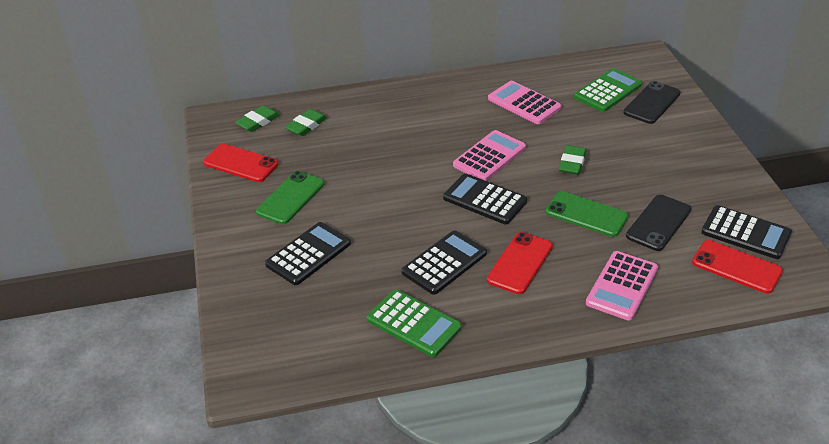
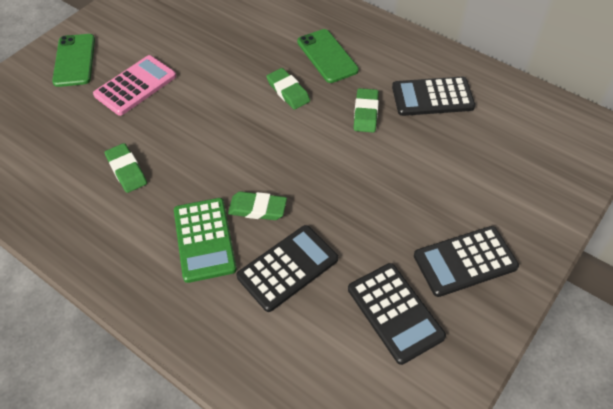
black phone: [623,81,681,124] [626,195,691,251] = 2 -> none = 0
green calculator: [367,290,462,357] [574,68,642,112] = 2 -> [174,198,237,283] = 1
green eraser: [235,105,280,132] [285,109,327,136] [559,145,586,175] = 3 -> [105,143,147,193] [228,191,287,220] [266,68,310,110] [354,88,379,133] = 4
pink calculator: [453,130,526,181] [488,81,562,124] [586,251,658,321] = 3 -> [93,55,176,116] = 1
red phone: [203,144,278,182] [487,232,553,294] [692,240,783,293] = 3 -> none = 0

